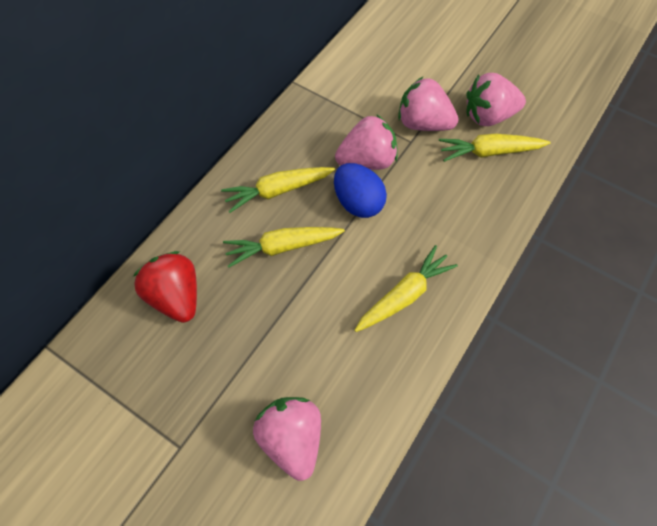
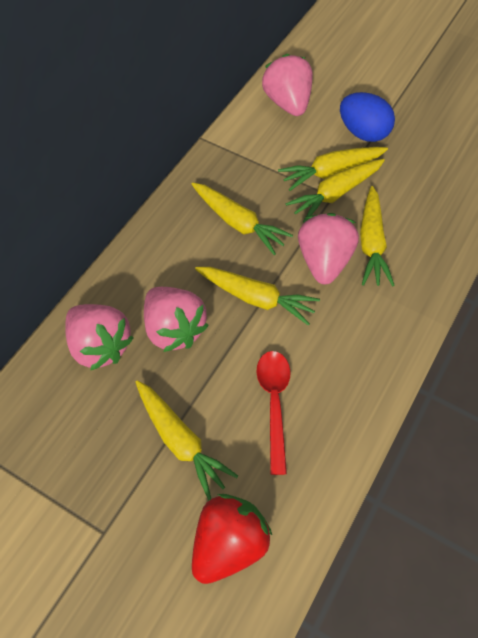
red spoon: none = 0 -> [256,351,291,475] = 1
yellow carrot: [221,167,335,213] [223,227,345,267] [354,245,458,332] [439,133,550,162] = 4 -> [135,380,238,501] [192,183,293,255] [195,267,320,326] [278,147,388,191] [285,159,385,223] [360,186,395,286] = 6

